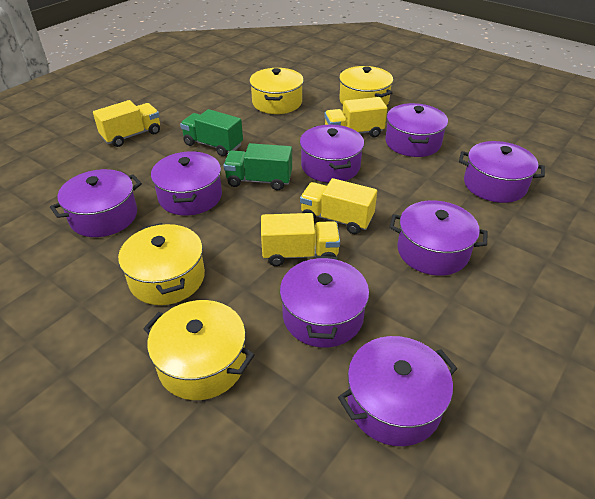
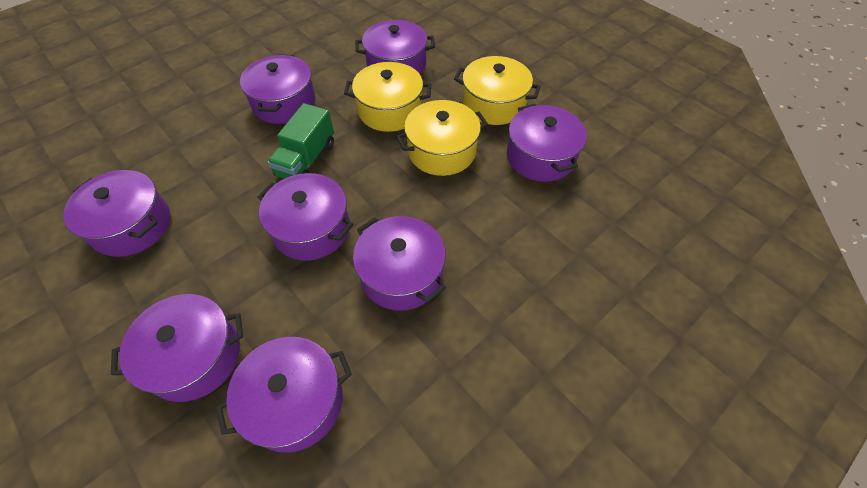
green truck: [180,109,243,156] [223,143,292,190] = 2 -> [267,103,334,179] = 1
yellow pot: [118,223,205,305] [143,300,254,400] [249,68,304,114] [339,66,393,106] = 4 -> [344,62,431,132] [396,100,488,176] [454,56,541,125] = 3
yellow truck: [93,100,160,147] [261,213,340,266] [300,178,377,234] [324,97,387,137] = 4 -> none = 0

